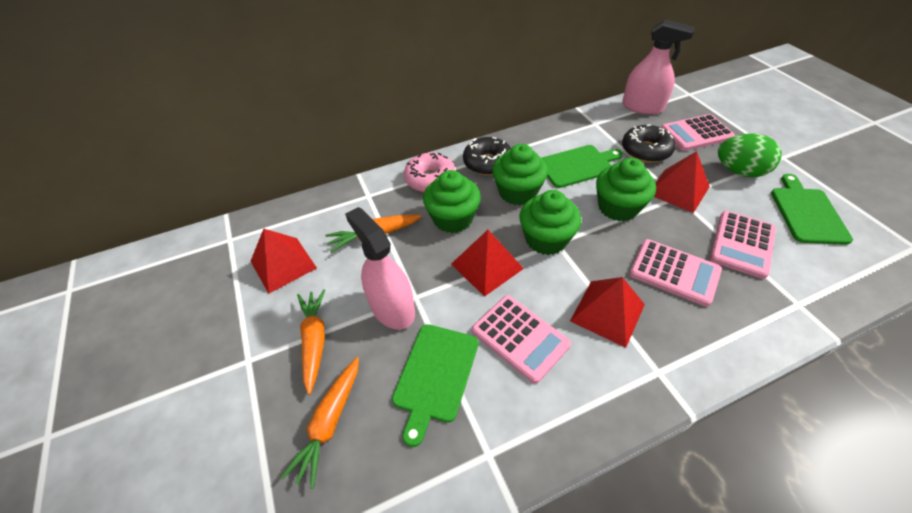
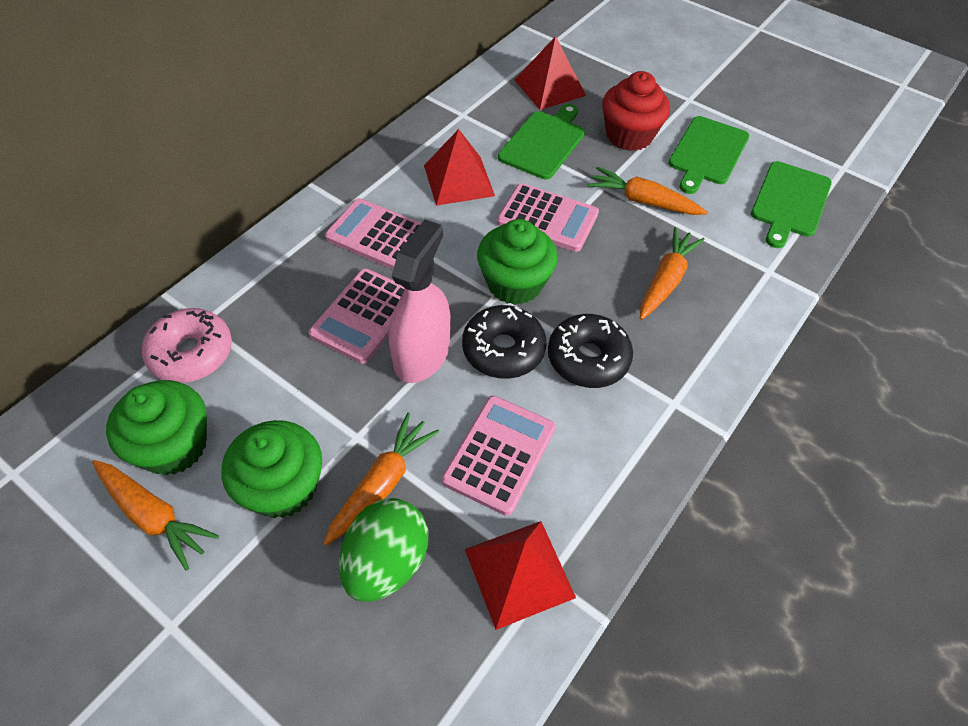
green cupcake: [423,170,481,233] [492,144,548,206] [519,190,581,255] [596,158,656,221] = 4 -> [106,380,207,475] [222,420,322,518] [477,219,558,305] = 3
orange carrot: [281,357,359,489] [297,289,325,395] [325,214,422,253] = 3 -> [92,460,219,571] [324,413,439,545] [588,167,707,215] [640,227,705,320] = 4
pink spray bottle: [345,207,415,330] [622,19,695,115] = 2 -> [389,219,451,383] = 1
red cupcake: none = 0 -> [602,71,670,151] = 1
red pyramid: [251,229,317,294] [451,230,524,297] [570,277,645,348] [654,151,710,213] = 4 -> [424,129,495,206] [465,521,576,630] [514,36,586,110] = 3

